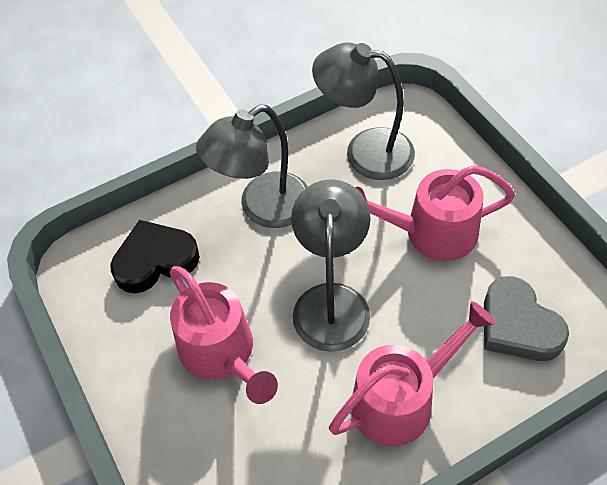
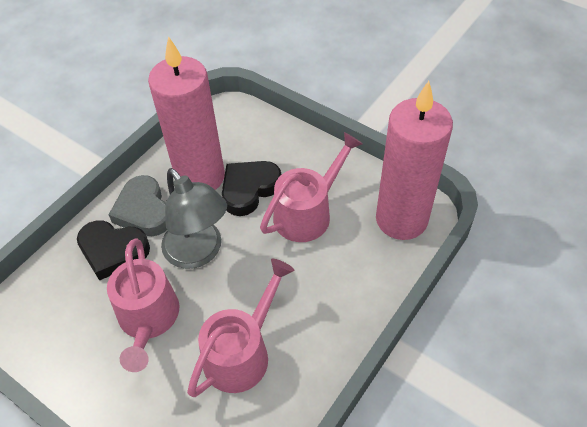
black heart: [110,220,200,293] = 1 -> [77,220,150,281] [222,161,282,216] = 2
grey lamp: [196,105,308,228] [291,179,371,352] [312,42,415,180] = 3 -> [161,168,227,269] = 1
pink candle: none = 0 -> [148,36,225,190] [376,81,453,240] = 2

